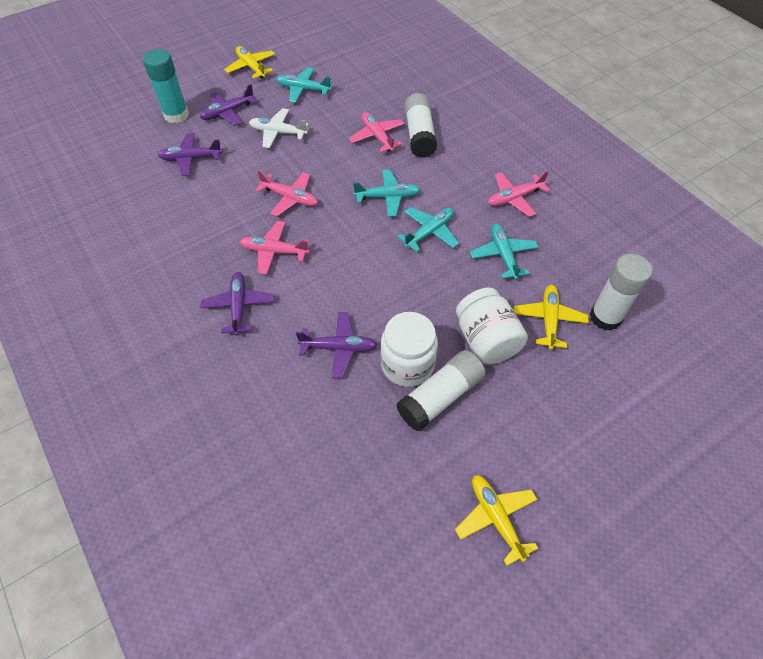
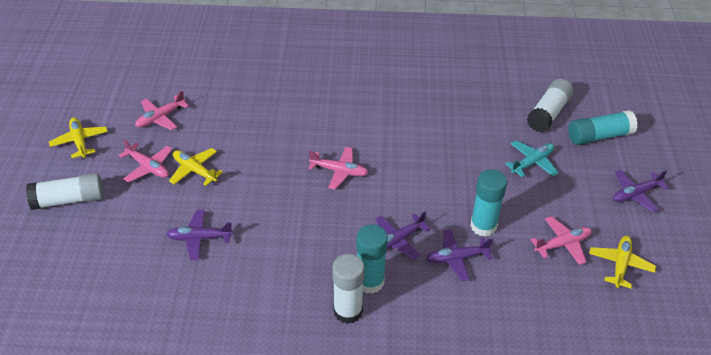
turquoise glue stick: [143,49,189,123] = 1 -> [356,225,388,294] [470,169,507,237] [568,110,638,145] = 3
turquoise plane: [276,67,332,103] [353,169,420,217] [397,207,459,252] [470,224,539,280] = 4 -> [505,140,558,177] = 1
white jar: [381,312,438,387] [456,287,528,365] = 2 -> none = 0
white plane: [249,108,309,148] = 1 -> none = 0

